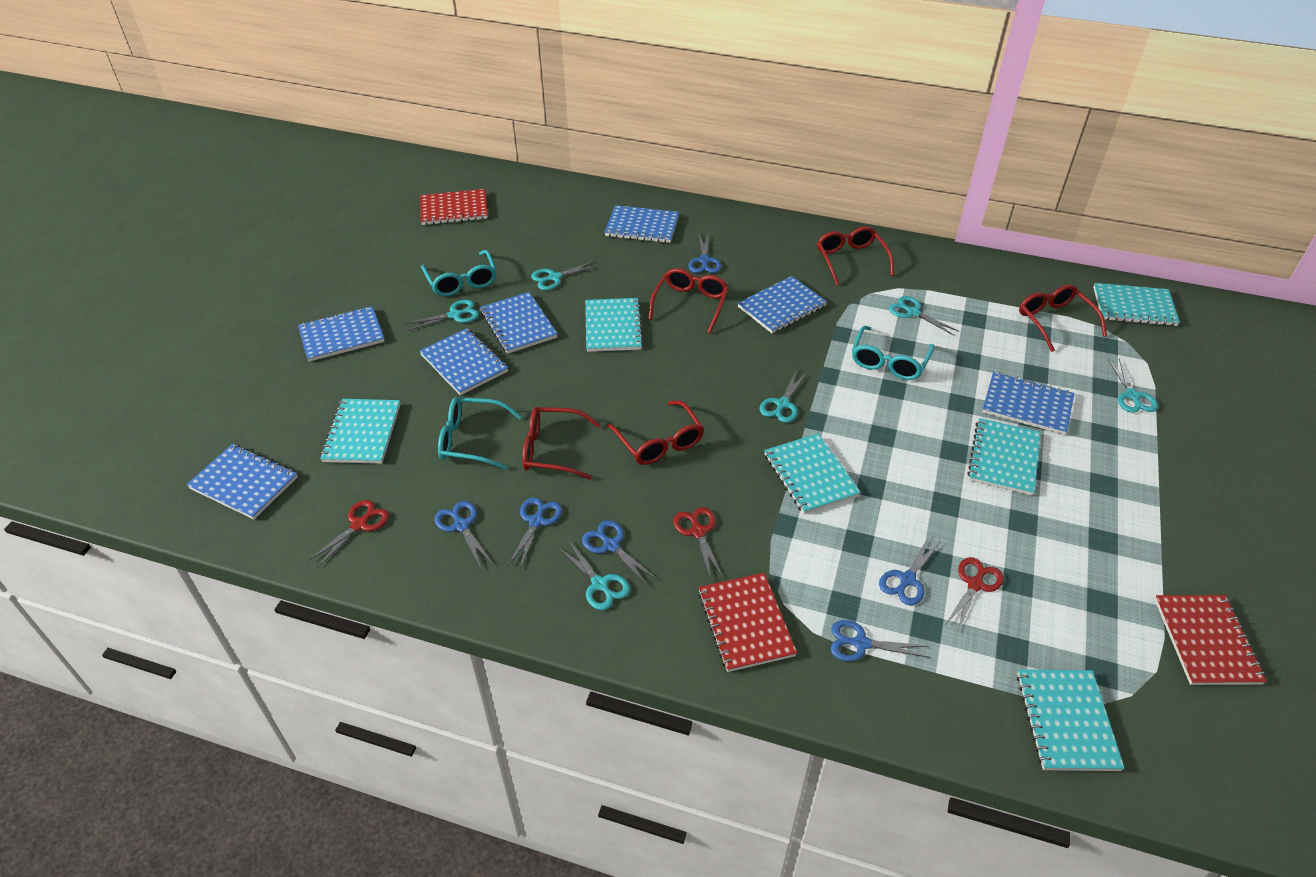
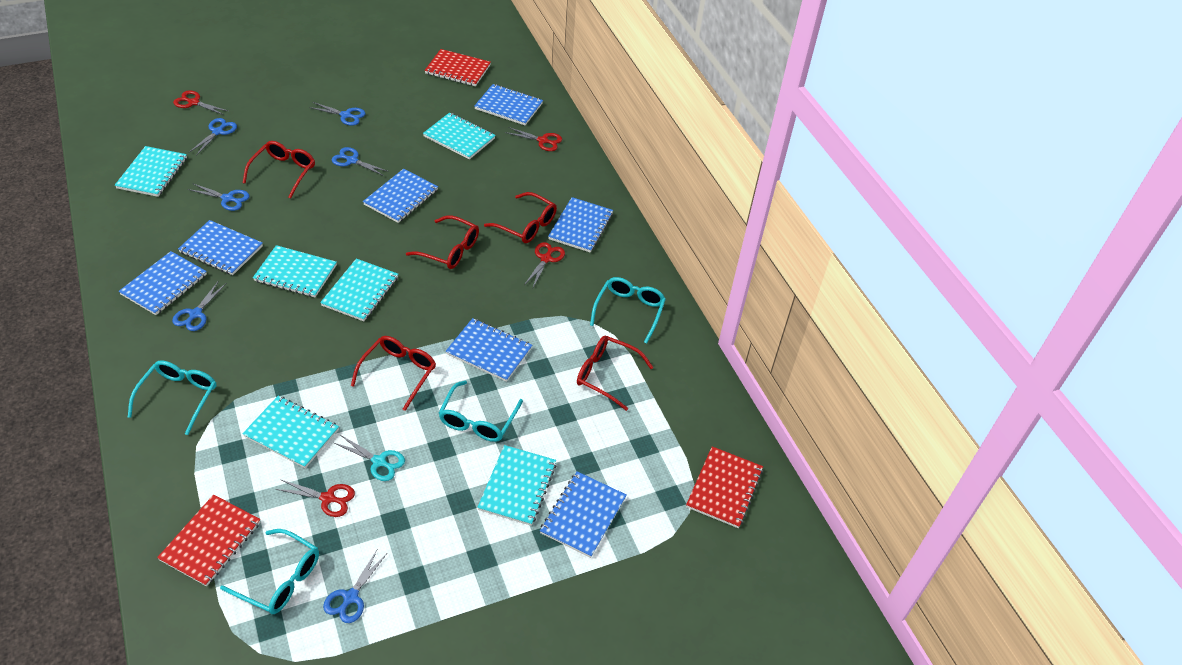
red scissors: [308,500,389,568] [673,507,723,580] [945,557,1004,631] = 3 -> [173,91,228,115] [276,480,355,517] [505,127,562,151] [524,242,565,287] = 4
turquoise glasses: [421,250,497,296] [438,397,522,470] [852,326,935,380] = 3 -> [128,361,216,435] [220,529,319,614] [439,381,523,442] [590,277,666,344] = 4
turquoise scissors: [405,300,479,331] [531,260,600,290] [558,540,630,610] [759,369,807,423] [889,296,959,336] [1108,359,1158,413] = 6 -> [334,435,405,481] = 1

